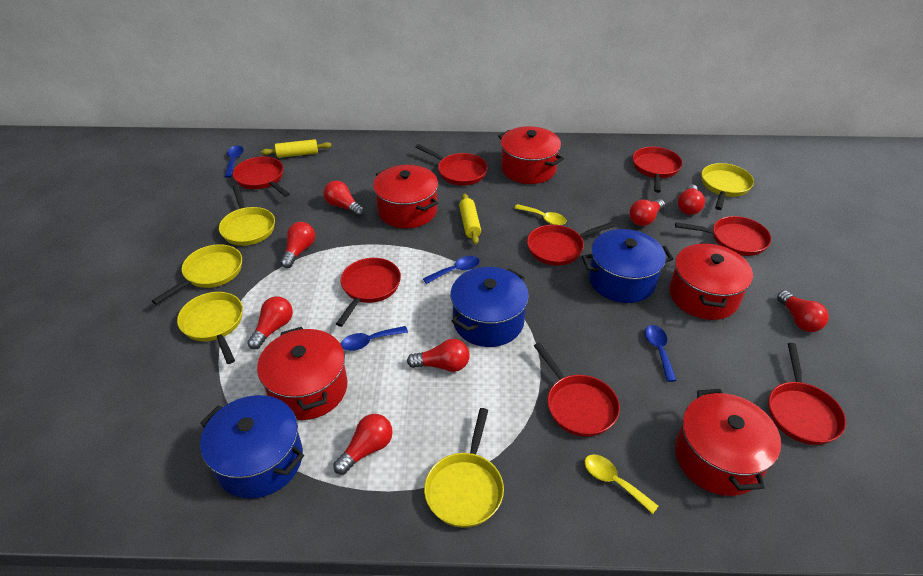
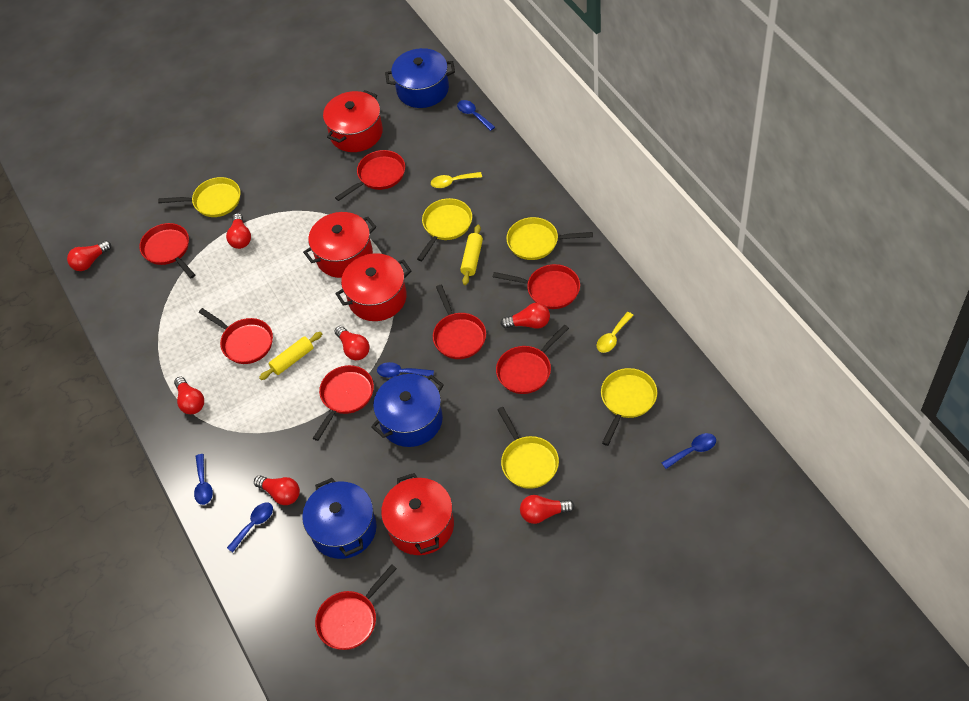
blue spoon: [225,145,244,178] [341,326,408,351] [423,256,480,284] [645,325,677,382] = 4 -> [194,454,213,505] [227,503,273,553] [377,362,434,378] [457,100,495,131] [662,433,716,469] = 5
red light bulb: [247,296,293,349] [280,222,315,268] [323,181,364,217] [333,414,393,475] [407,339,470,372] [629,199,665,226] [678,184,705,215] [777,290,829,332] = 8 -> [67,240,111,271] [174,377,204,414] [226,213,251,249] [254,475,300,505] [334,326,369,360] [501,303,550,329] [520,495,575,524] = 7
red pot: [257,327,347,420] [373,165,438,228] [498,126,564,184] [669,242,753,320] [675,389,781,496] = 5 -> [303,212,376,278] [323,90,383,152] [335,253,411,321] [381,473,454,555] = 4

